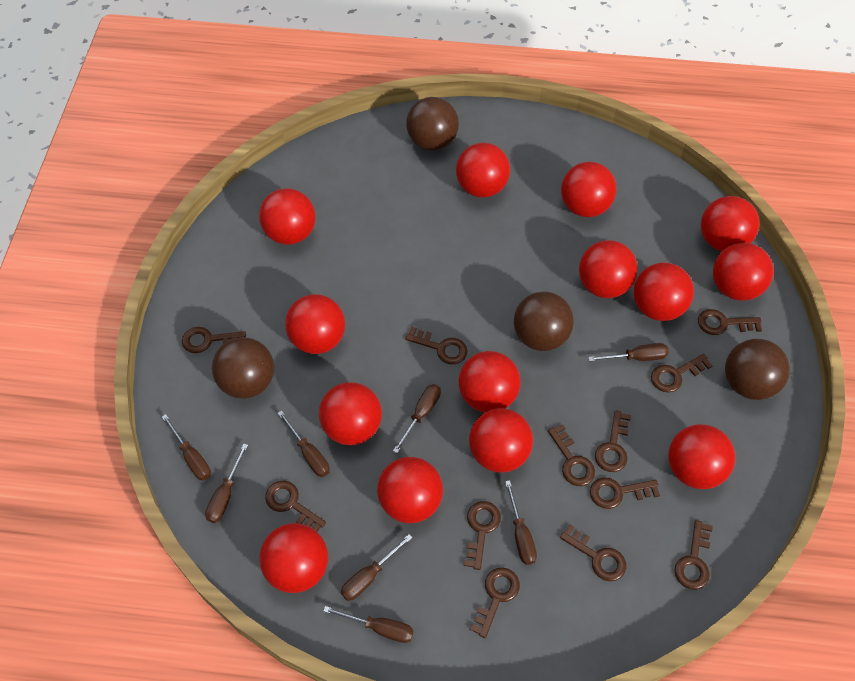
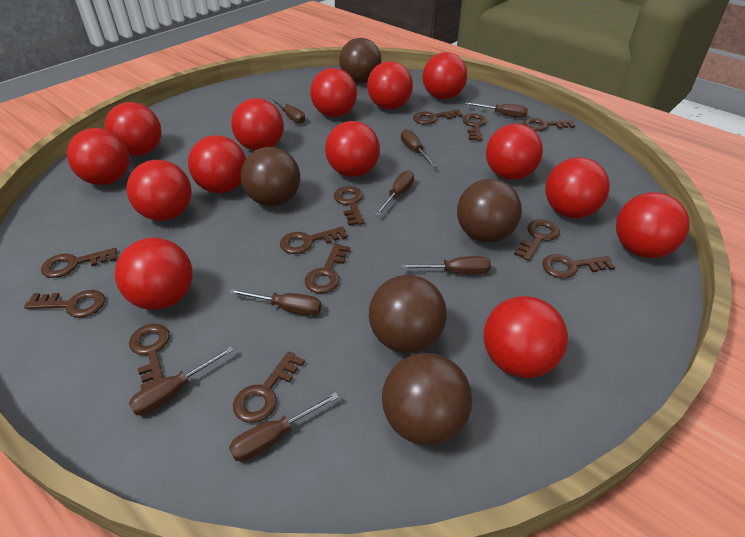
brown ball: [212,337,274,399] [406,97,459,151] [514,292,574,351] [725,339,790,400] = 4 -> [241,147,300,206] [339,38,381,83] [369,275,447,353] [382,353,472,445] [457,179,522,242] = 5

